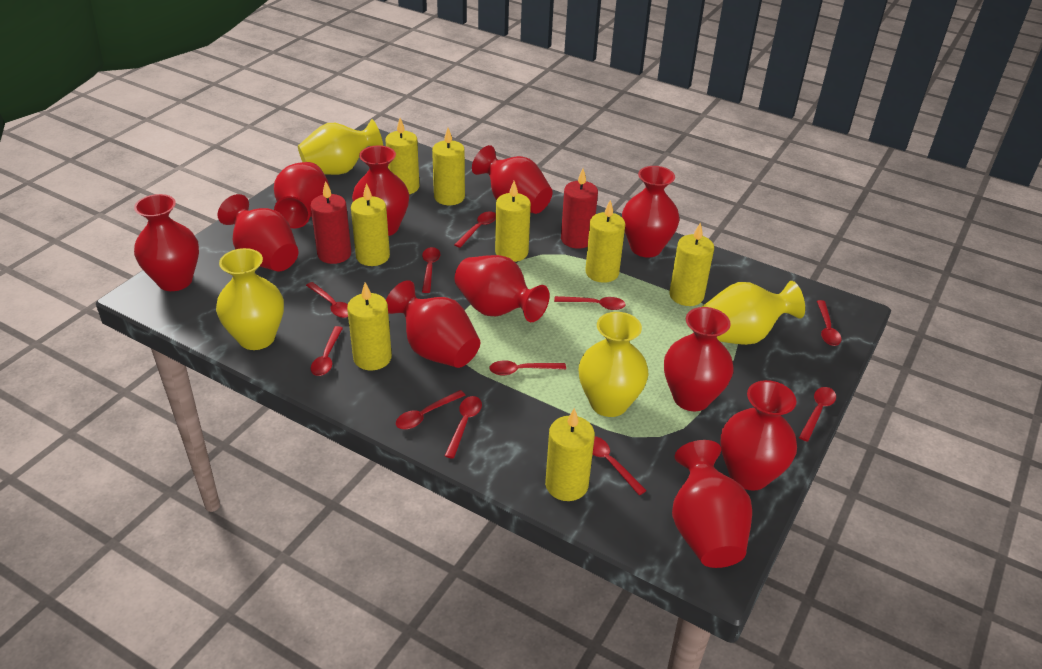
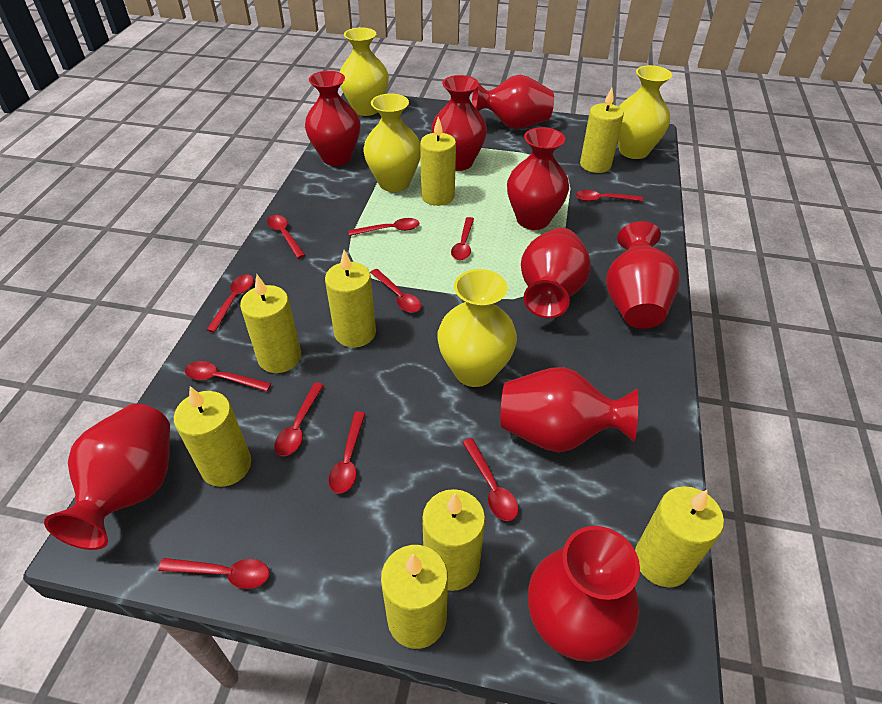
red candle: [311,181,351,264] [561,169,598,249] = 2 -> none = 0
red vase: [134,194,199,291] [218,194,299,272] [274,162,330,228] [352,145,409,236] [386,280,480,368] [455,255,550,322] [472,145,553,214] [622,166,680,258] [664,307,734,411] [672,440,752,568] [720,380,797,491] = 11 -> [44,404,170,550] [305,71,360,166] [431,75,487,171] [472,75,554,129] [501,367,638,453] [507,127,569,230] [521,228,591,318] [528,526,640,662] [606,221,680,329] = 9

